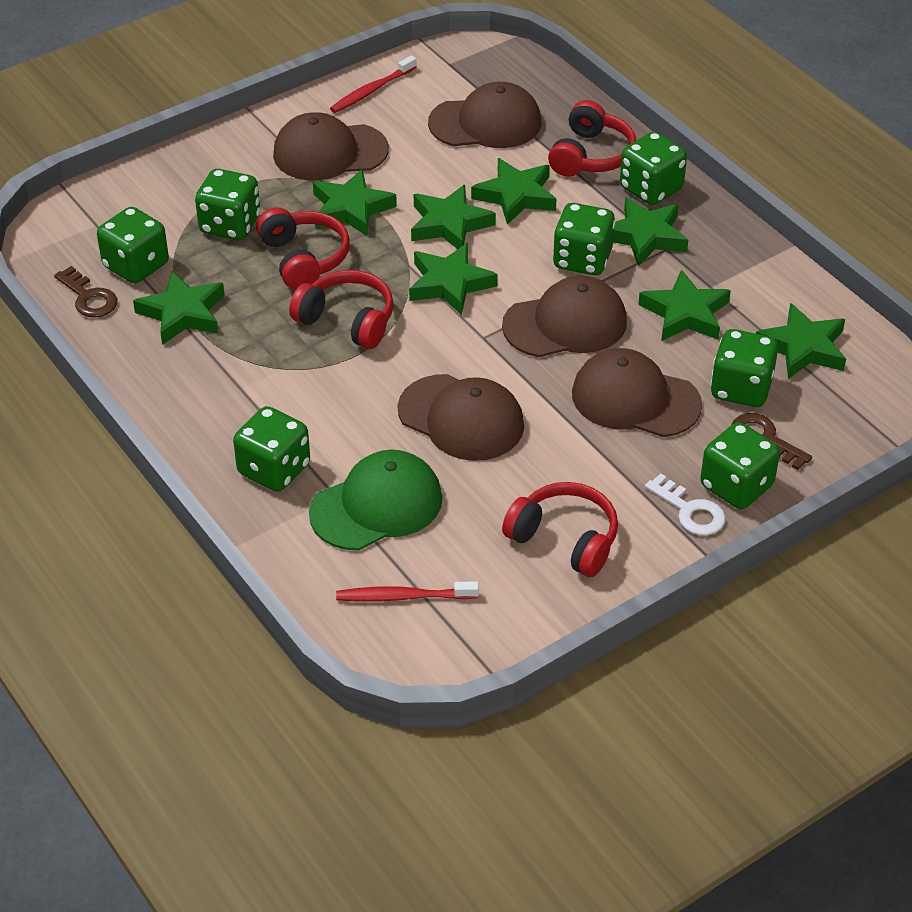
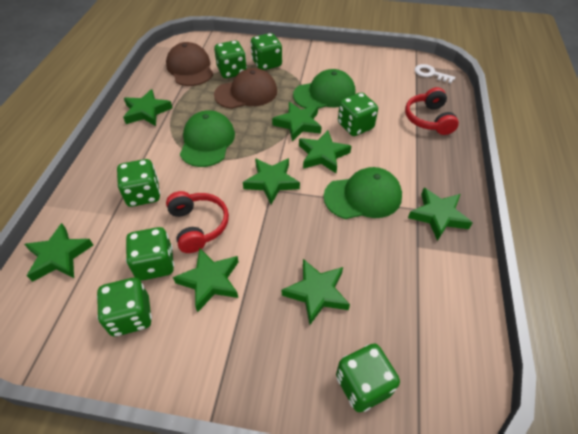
brown cap: [273,112,389,180] [397,374,524,461] [428,82,541,148] [502,276,627,357] [572,348,702,437] = 5 -> [166,42,213,86] [214,68,277,109] = 2
brown key: [54,266,117,318] [731,413,812,470] = 2 -> none = 0
green cap: [309,450,443,550] = 1 -> [180,110,235,167] [293,69,356,109] [324,167,402,219] = 3
red headphones: [256,207,350,290] [289,270,394,349] [502,482,618,577] [548,100,636,177] = 4 -> [166,191,229,253] [405,87,459,135] = 2
red toothbrush: [330,55,417,113] [336,581,479,602] = 2 -> none = 0

